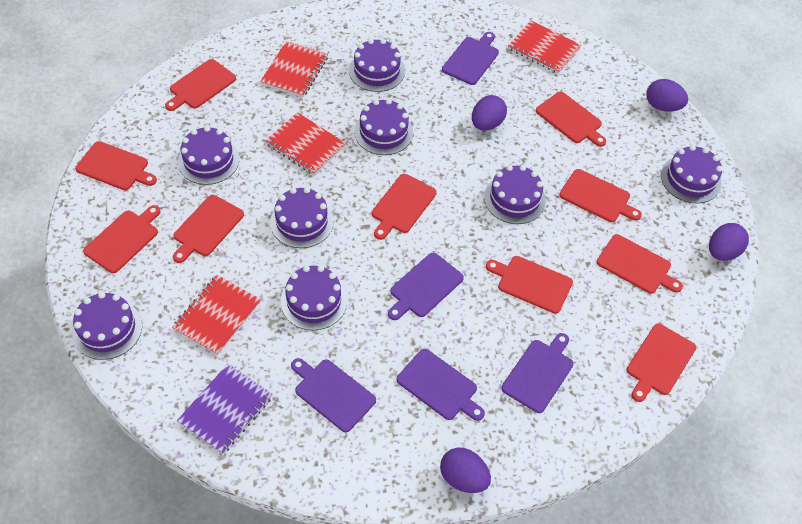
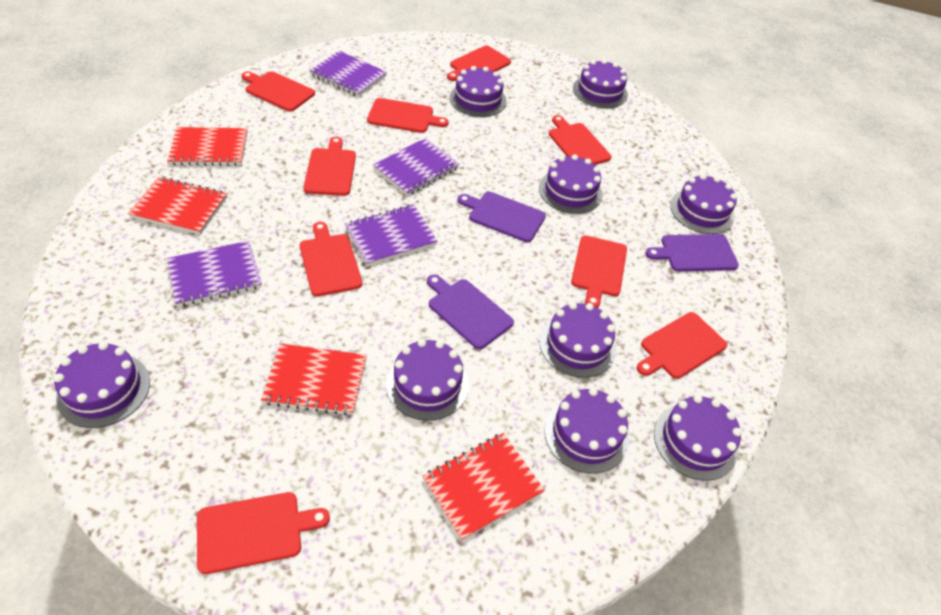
purple cake: [72,292,142,360] [178,126,239,185] [270,187,334,248] [281,265,347,330] [349,39,405,92] [354,99,413,155] [484,165,546,224] [661,145,723,203] = 8 -> [53,342,150,428] [386,339,469,421] [450,66,507,117] [539,154,603,214] [539,302,616,378] [544,388,629,474] [573,59,628,108] [654,395,742,481] [670,174,737,234] = 9
purple cutting board: [291,358,376,432] [388,253,464,320] [397,349,485,421] [442,32,499,85] [501,333,574,413] = 5 -> [427,275,514,349] [457,192,546,242] [645,234,739,272] = 3
purple egg: [440,448,491,493] [472,95,507,130] [646,79,688,112] [709,223,749,261] = 4 -> none = 0
purple notebook: [177,364,273,454] = 1 -> [167,241,262,307] [309,51,387,97] [345,204,438,266] [373,138,459,196] = 4
red cutting board: [75,141,157,190] [83,205,160,273] [165,59,236,111] [173,195,244,263] [372,174,437,240] [486,256,573,314] [536,92,606,147] [559,169,642,222] [597,234,683,294] [626,324,696,402] = 10 -> [197,492,330,574] [241,71,315,112] [300,222,362,296] [303,137,356,196] [367,98,449,133] [447,46,511,81] [549,115,612,165] [571,235,627,308] [637,312,727,379] = 9

